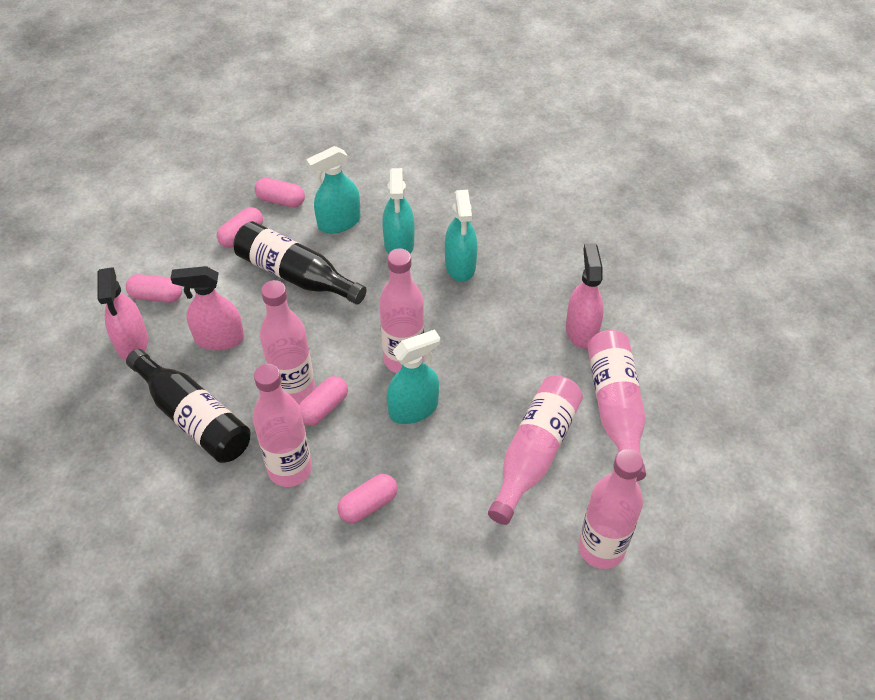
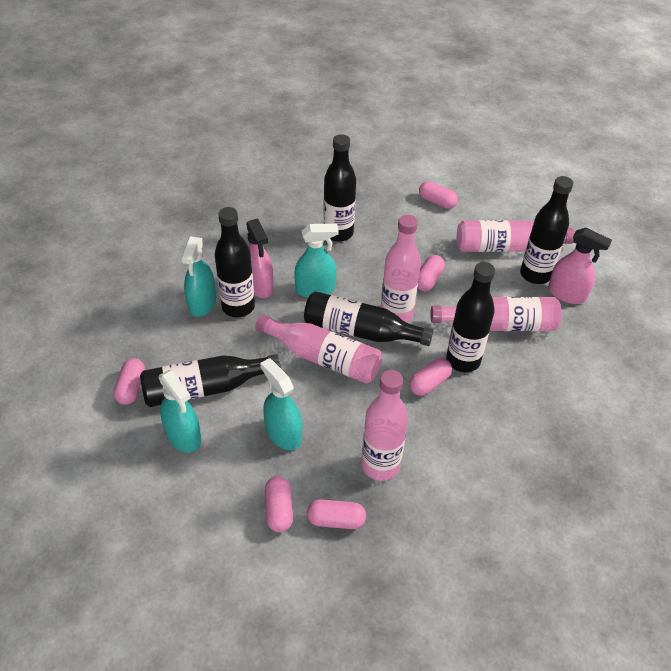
black bottle: [126,349,251,463] [234,221,367,305] = 2 -> [140,354,281,407] [214,207,255,317] [304,291,433,346] [323,134,356,242] [446,262,495,372] [520,176,573,284] = 6
pink bottle: [252,364,312,487] [260,280,315,404] [379,248,425,373] [488,376,583,525] [578,449,643,569] [587,330,646,481] = 6 -> [255,314,382,384] [362,370,408,481] [381,215,421,323] [430,297,562,331] [457,220,575,252] = 5
pink capsule: [126,274,182,303] [217,207,263,248] [255,178,305,207] [299,376,348,426] [337,474,398,523] = 5 -> [113,358,145,405] [265,476,293,532] [307,499,366,529] [409,358,452,396] [418,255,445,291] [419,181,458,209] = 6
pink spray bottle: [97,267,148,360] [171,266,244,350] [566,243,604,349] = 3 -> [246,218,274,298] [548,228,612,304] = 2

